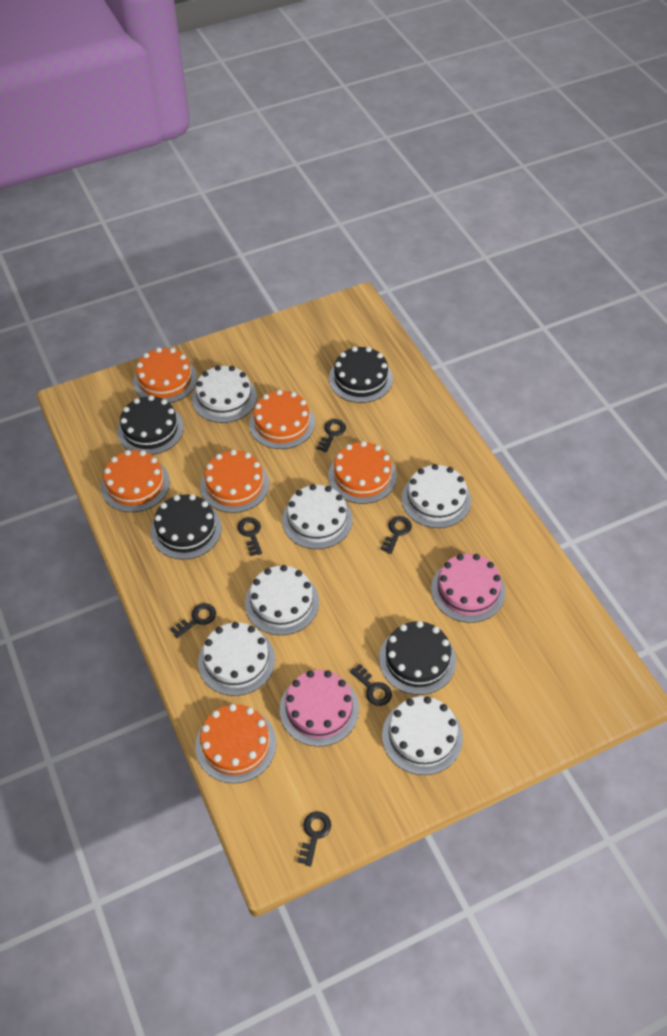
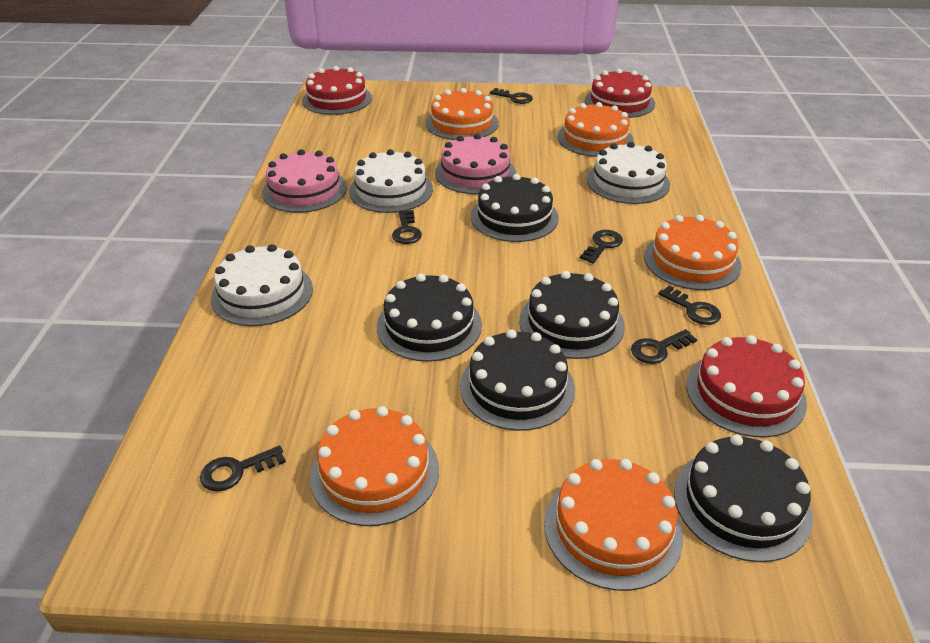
black cake: [117,395,184,455] [151,494,222,560] [329,346,393,403] [379,621,456,695] = 4 -> [377,273,482,362] [460,329,575,431] [471,174,559,242] [519,271,625,359] [674,435,813,562] = 5
orange cake: [101,450,170,512] [133,347,197,403] [195,704,276,783] [200,450,269,513] [249,390,315,449] [328,441,397,504] = 6 -> [310,406,439,526] [426,88,499,140] [544,459,683,591] [557,102,634,157] [644,215,742,290] = 5
red cake: none = 0 -> [302,66,372,115] [585,69,655,118] [686,335,807,438] = 3
white cake: [192,365,257,423] [198,622,275,696] [245,565,319,635] [282,484,352,549] [382,696,463,775] [402,464,471,528] = 6 -> [211,244,313,326] [349,149,433,213] [587,142,670,204] = 3

